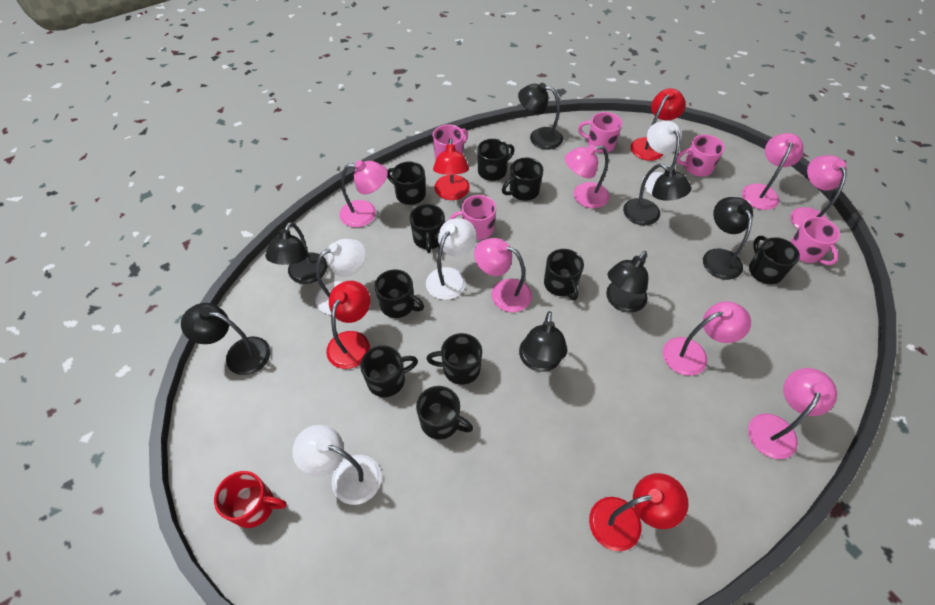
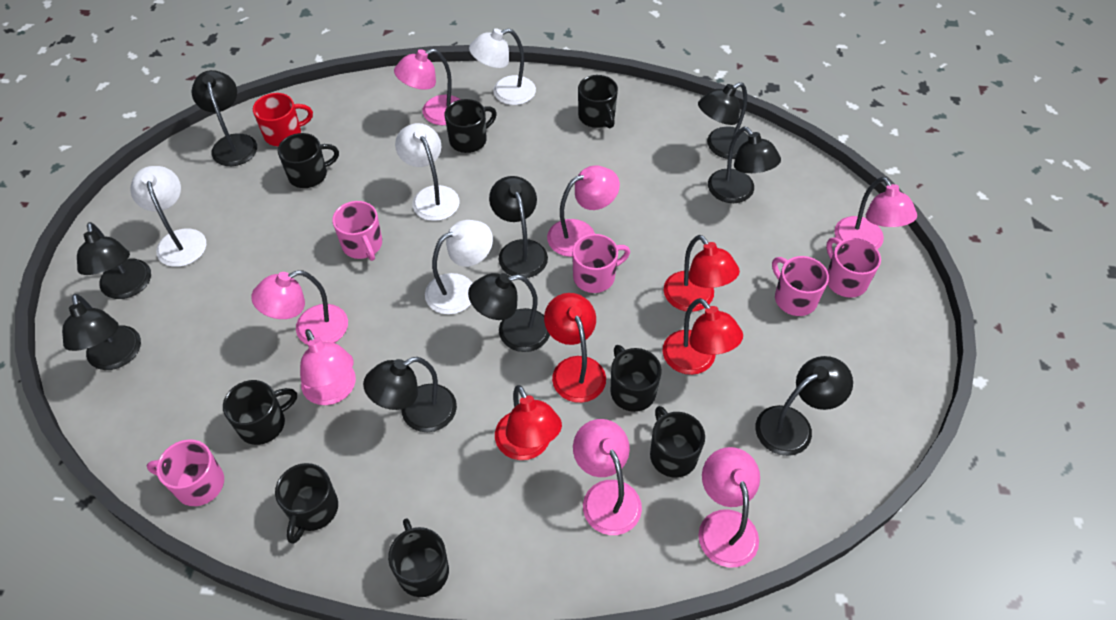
black lamp: [181,303,270,375] [265,222,328,284] [518,83,563,150] [519,311,568,372] [606,251,648,313] [623,163,692,225] [703,197,753,280] = 7 -> [62,294,141,370] [77,222,151,299] [192,70,257,166] [363,357,457,432] [468,273,550,352] [489,176,548,278] [698,82,748,159] [708,127,781,203] [755,356,853,456] = 9
black mug: [360,345,418,397] [375,269,424,318] [387,161,426,205] [410,204,445,253] [416,386,473,440] [426,333,482,385] [477,139,515,181] [502,158,543,201] [544,249,584,300] [749,236,800,285] = 10 -> [223,380,297,445] [275,463,338,544] [278,133,339,188] [388,518,449,597] [445,99,497,153] [578,75,618,129] [611,345,662,412] [650,406,705,478] = 8

